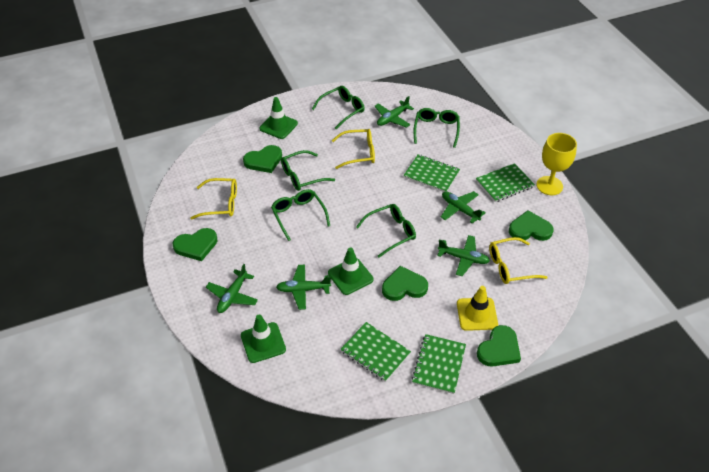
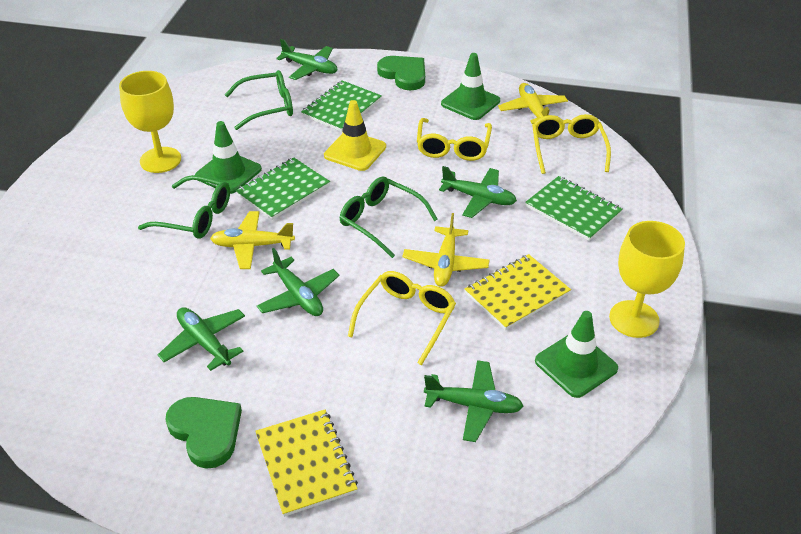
green glasses: [271,189,330,241] [281,150,335,191] [312,86,365,129] [356,204,416,258] [414,108,460,148] = 5 -> [138,175,230,239] [225,70,293,130] [340,176,438,258] = 3
green heart: [173,228,217,261] [243,145,282,173] [382,266,428,301] [477,325,521,367] [509,210,553,241] = 5 -> [165,397,242,469] [377,56,425,90] = 2
green notebook: [340,322,411,382] [403,154,460,192] [412,334,466,394] [476,163,535,202] = 4 -> [236,157,330,220] [301,80,382,132] [525,176,623,241] = 3
yellow goblet: [536,133,577,195] = 1 -> [119,71,181,173] [609,221,685,338] = 2
yellow notebook: none = 0 -> [255,410,358,517] [465,254,571,330] = 2
yellow plane: none = 0 -> [210,211,295,269] [402,213,489,287] [498,83,568,124] = 3

